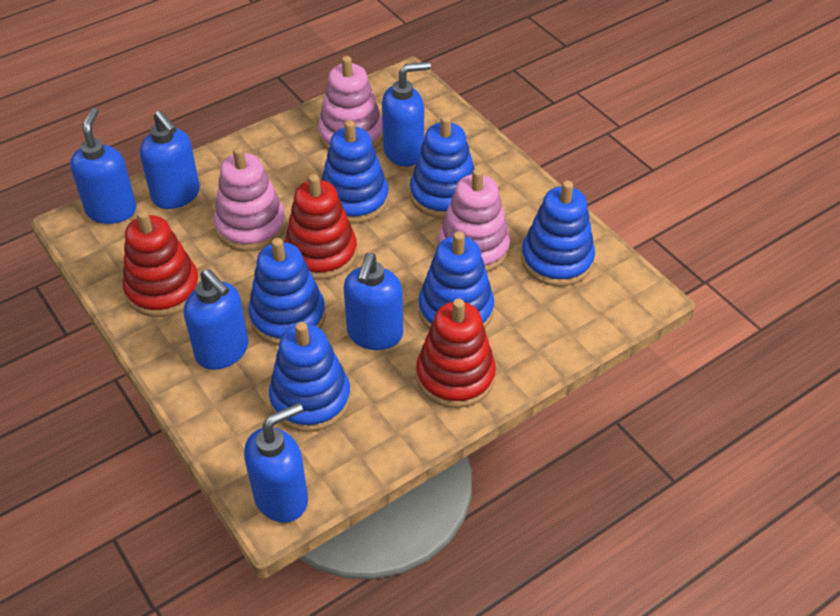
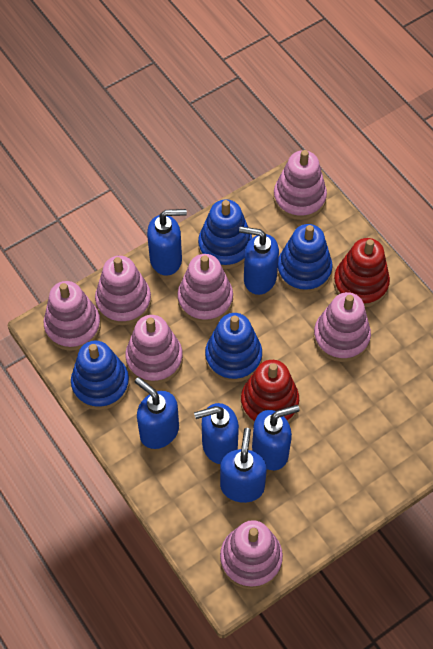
blue stacking toy: [248,238,326,345] [269,322,351,432] [322,120,389,223] [410,115,475,219] [418,231,494,330] [521,181,595,287] = 6 -> [71,341,129,410] [198,199,252,269] [205,313,262,382] [277,224,333,294] = 4
pink stacking toy: [214,147,286,251] [318,56,383,150] [438,168,510,272] = 3 -> [44,281,101,351] [95,256,151,325] [125,315,183,385] [177,254,233,324] [220,520,283,589] [273,150,327,220] [313,292,371,362] = 7
red stacking toy: [123,210,200,317] [285,174,357,280] [416,299,496,408] = 3 -> [241,360,299,424] [334,238,390,307] = 2

